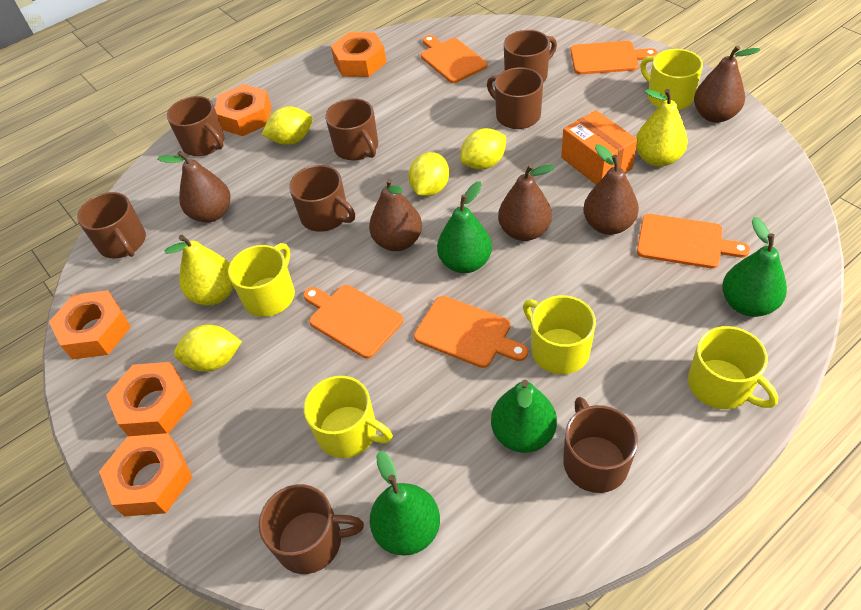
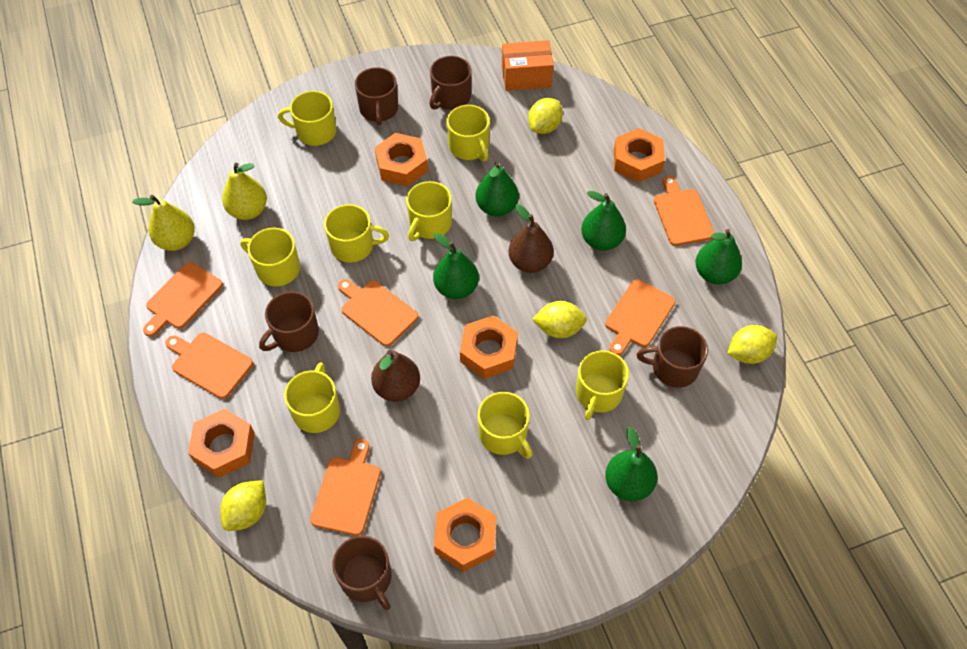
brown mug: [77,192,146,259] [167,96,225,156] [259,484,364,574] [289,165,355,232] [325,98,378,161] [487,67,543,129] [504,30,557,83] [563,397,638,493] = 8 -> [259,292,319,352] [332,535,391,610] [355,67,398,125] [430,56,472,110] [637,326,708,388] = 5
brown pear: [157,151,231,223] [369,178,422,251] [498,164,555,241] [583,144,639,235] [694,45,761,123] = 5 -> [371,350,420,402] [509,204,554,273] = 2
green pear: [370,451,440,556] [437,181,492,273] [491,380,557,453] [722,217,787,317] = 4 -> [433,233,479,299] [475,162,519,217] [581,191,626,251] [605,427,657,501] [696,229,742,285] = 5
orange cutting board: [303,285,404,359] [414,296,528,368] [421,35,488,83] [570,41,658,74] [637,214,750,268] = 5 -> [143,262,223,337] [165,333,253,399] [310,439,381,536] [338,279,419,347] [605,279,676,356] [654,176,714,246] = 6
yellow mug: [228,243,295,317] [304,376,393,458] [523,295,596,374] [640,49,703,110] [688,326,778,409] = 5 -> [241,228,300,286] [278,91,337,146] [284,363,340,433] [324,204,389,263] [406,181,452,241] [447,105,490,161] [478,392,533,459] [576,350,629,420] = 8

